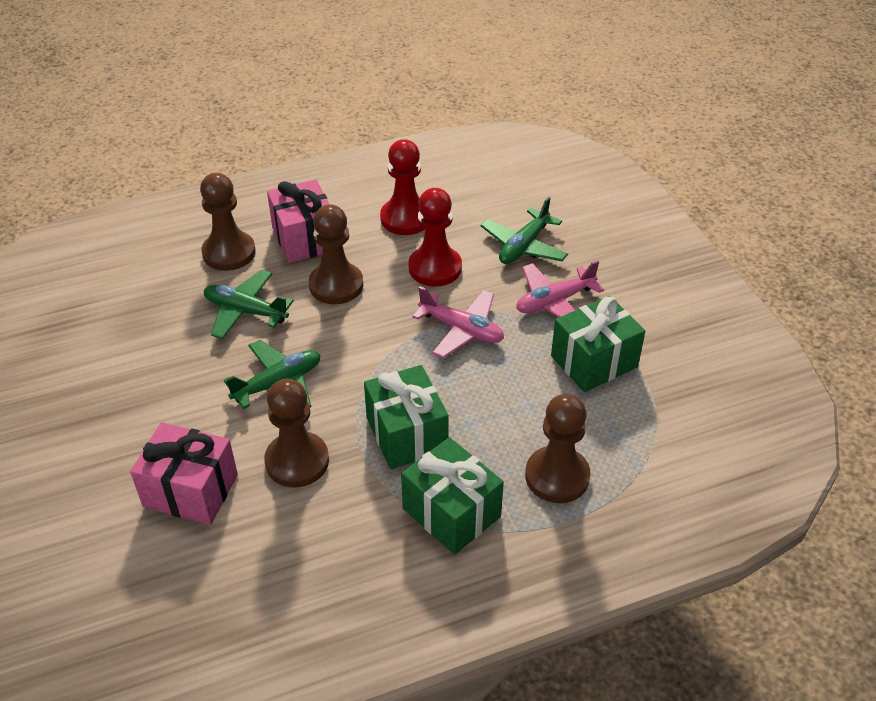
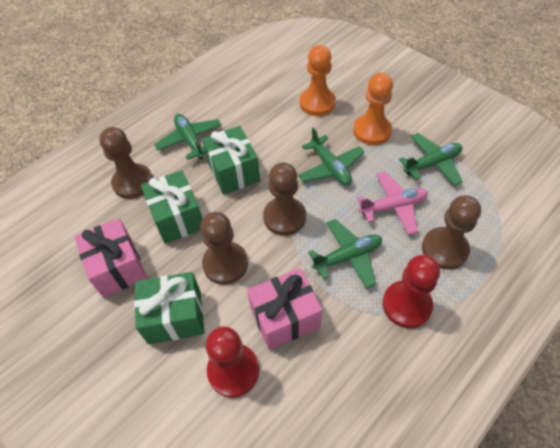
green plane: [204,270,293,339] [224,340,320,409] [480,196,568,264] = 3 -> [154,114,222,160] [298,128,365,185] [308,219,382,289] [399,133,463,186] = 4
orange pawn: none = 0 -> [300,45,336,116] [353,73,393,145] = 2
pink plane: [412,286,504,358] [516,260,604,318] = 2 -> [357,172,428,235] = 1

